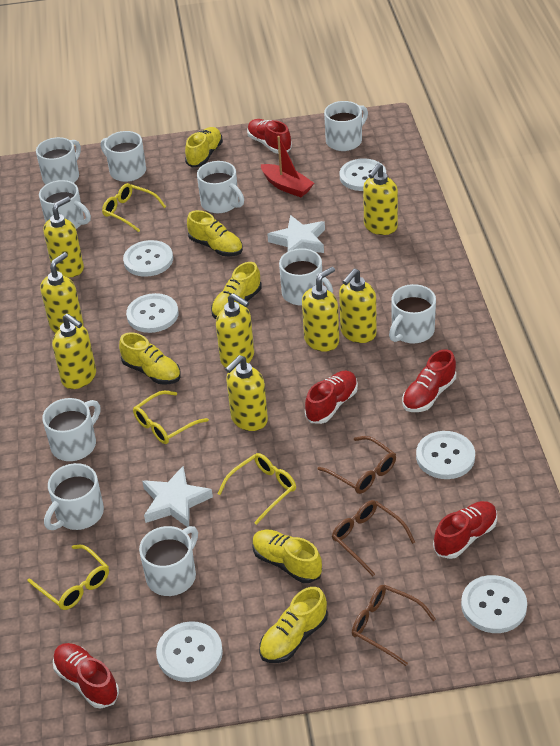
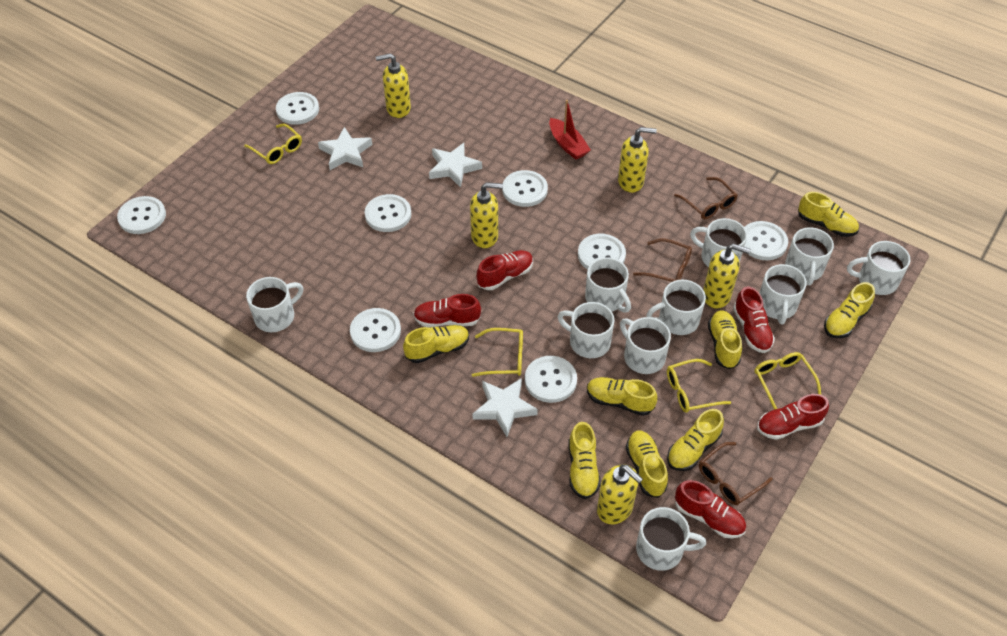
white button: [123,240,173,277] [126,293,179,333] [156,621,223,682] [340,158,386,191] [416,431,475,479] [461,575,527,633] = 6 -> [117,196,166,234] [276,92,319,125] [350,308,401,352] [365,194,411,232] [502,170,548,207] [525,356,577,403] [578,234,626,269] [744,221,788,260] = 8
white star: [142,466,213,527] [267,215,325,253] = 2 -> [318,127,372,170] [429,143,482,188] [472,378,538,437] = 3
yellow shoe: [119,333,181,385] [185,127,223,167] [187,210,243,256] [211,262,262,319] [252,529,322,583] [259,587,328,663] = 6 -> [403,325,469,363] [568,422,601,499] [587,377,657,416] [626,431,668,498] [667,409,724,471] [708,310,742,370] [798,192,859,237] [824,282,875,338] = 8
yellow soap dispenser: [40,252,84,333] [43,196,84,277] [52,313,96,389] [216,293,254,368] [225,355,268,431] [302,267,339,352] [339,269,377,343] [363,163,398,235] = 8 -> [376,53,411,118] [470,182,503,248] [597,464,643,525] [618,127,657,193] [703,244,750,309] = 5

